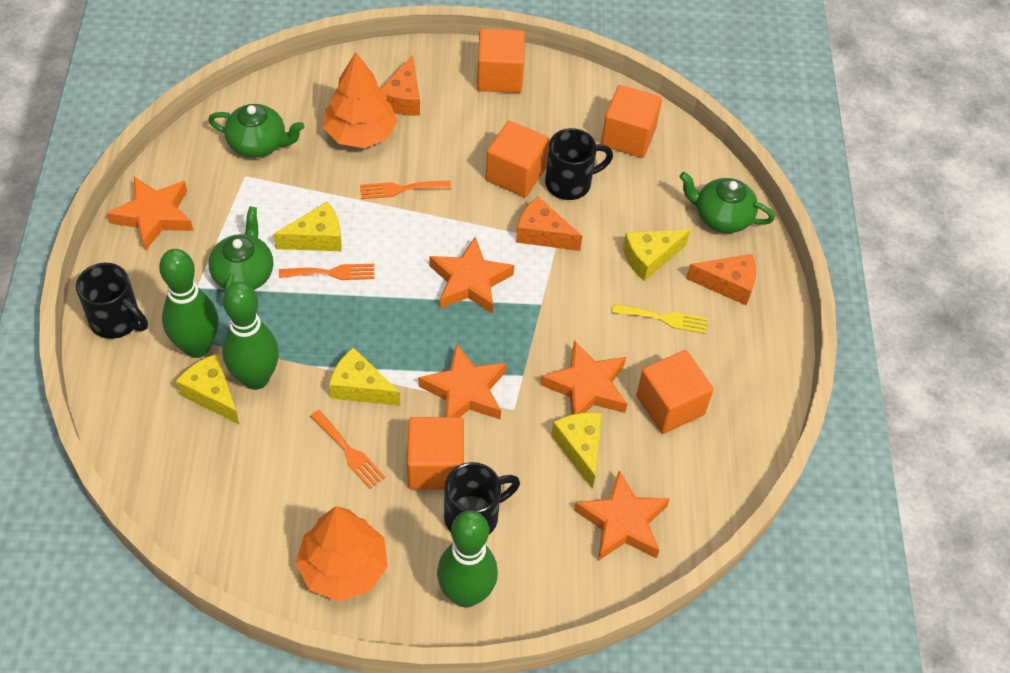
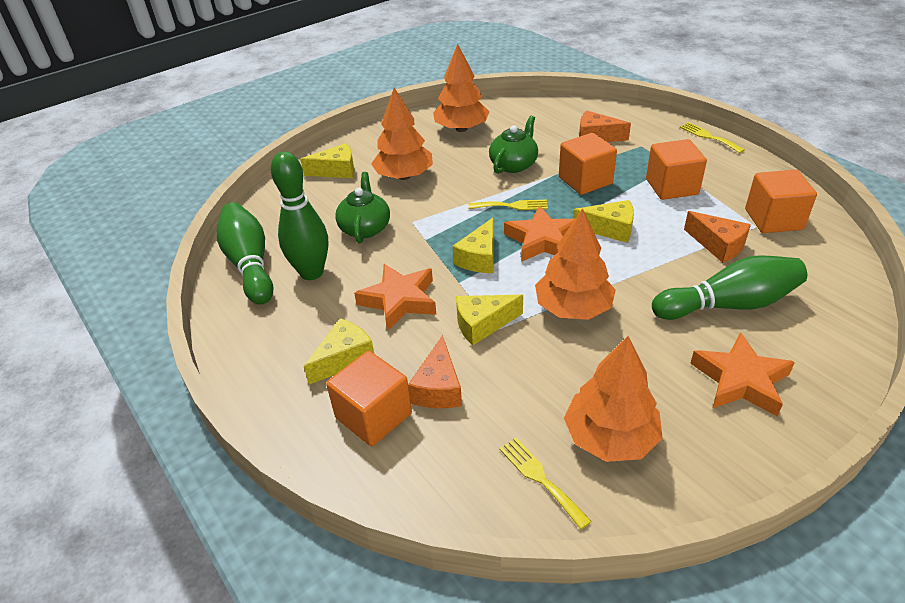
black mug: [76,263,148,339] [444,462,520,535] [545,128,613,200] = 3 -> none = 0
green teapot: [208,104,304,158] [208,206,273,291] [679,172,775,233] = 3 -> [335,172,390,244] [489,116,538,174] = 2
orange cube: [407,417,464,490] [477,28,525,93] [485,121,550,197] [601,85,662,158] [636,350,714,434] = 5 -> [326,351,412,446] [559,133,617,195] [646,139,707,200] [745,170,817,233] = 4
orange fork: [279,264,375,280] [310,410,385,489] [360,181,451,199] = 3 -> none = 0
orange star: [107,177,193,251] [418,343,507,419] [430,237,514,314] [540,340,627,415] [574,470,670,561] = 5 -> [354,264,436,331] [504,206,575,262] [690,332,795,417] = 3
orange tree: [296,506,388,601] [323,52,397,148] = 2 -> [371,88,433,180] [433,44,489,132] [535,208,616,320] [564,336,663,462] = 4
yellow fork: [612,304,708,334] = 1 -> [468,199,548,210] [499,438,592,529] [680,122,745,153] = 3

